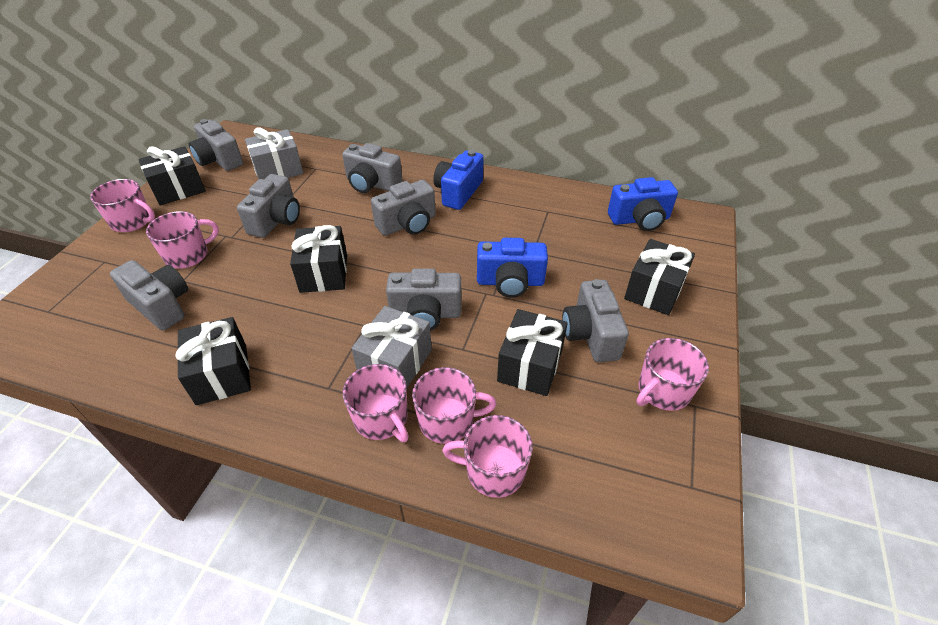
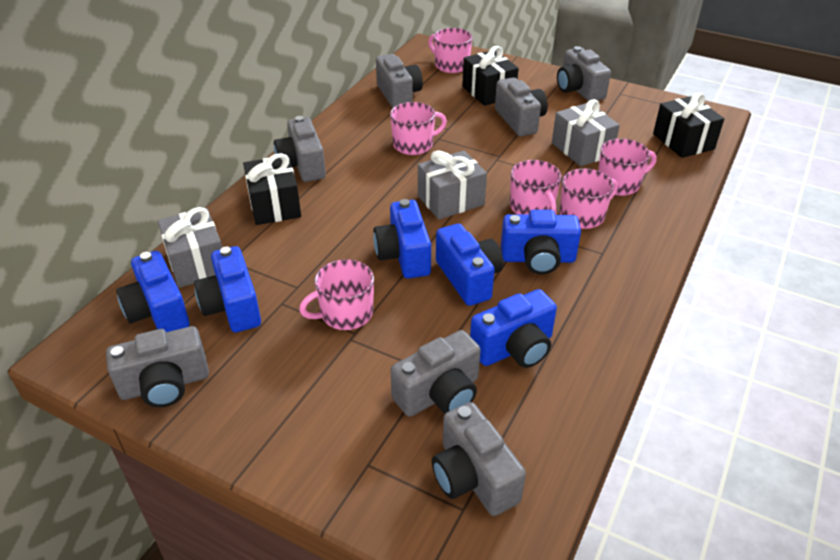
black gift: [138,146,206,206] [175,317,251,405] [290,225,347,293] [497,309,568,396] [624,239,695,315] = 5 -> [243,153,301,225] [462,46,519,106] [653,92,724,158] = 3
blue camera: [433,150,484,210] [477,238,548,298] [608,177,678,231] = 3 -> [116,251,190,332] [194,246,261,332] [373,199,431,278] [436,224,503,306] [470,289,557,368] [501,210,581,274] = 6
grey gift: [245,127,303,179] [351,306,432,387] = 2 -> [158,207,222,288] [418,150,487,220] [552,99,620,166] = 3

